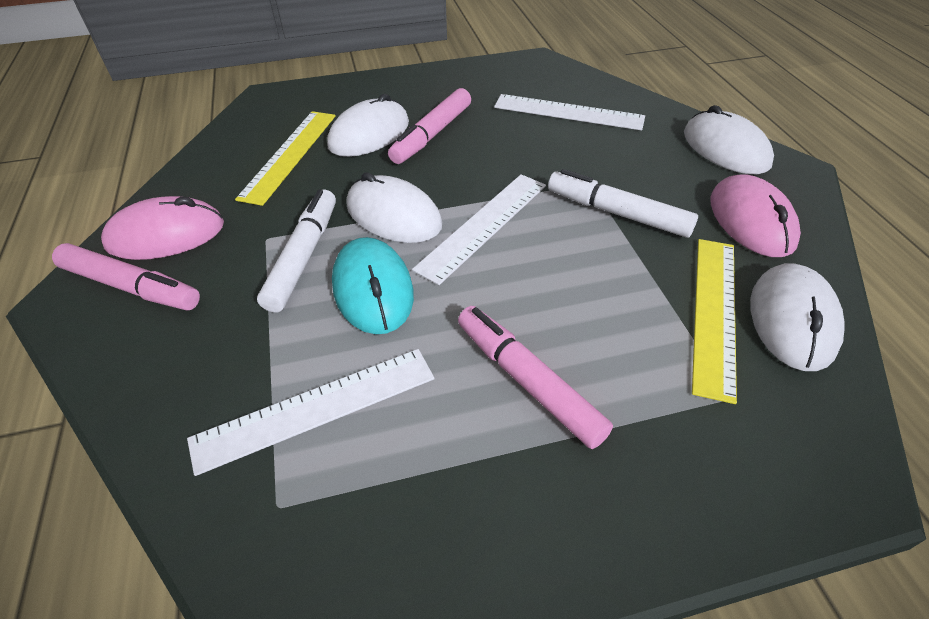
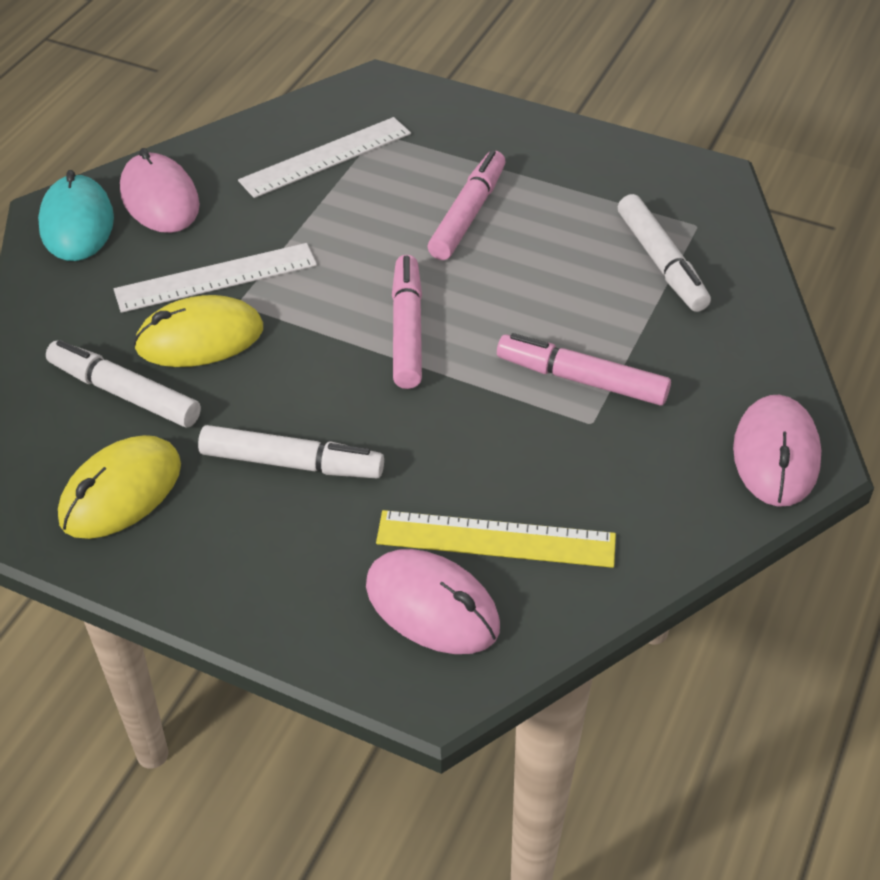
pink mouse: [101,196,224,260] [710,175,801,257] = 2 -> [120,148,200,233] [366,549,500,654] [733,395,821,507] = 3
white marker: [257,189,336,312] [548,169,698,238] = 2 -> [46,340,201,428] [198,425,384,478] [618,194,711,312] = 3
white mouse: [327,94,409,157] [347,172,442,243] [684,105,774,174] [750,263,844,371] = 4 -> none = 0
white ruler: [187,349,435,476] [412,174,546,285] [494,94,645,131] = 3 -> [114,243,317,313] [238,117,411,198] = 2
yellow mouse: none = 0 -> [58,435,181,539] [133,295,263,367] = 2
yellow ruler: [235,111,336,206] [692,239,737,404] = 2 -> [376,510,616,568] = 1

